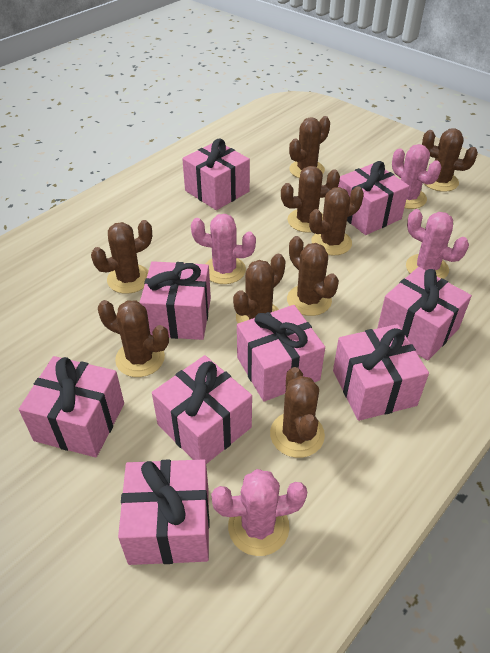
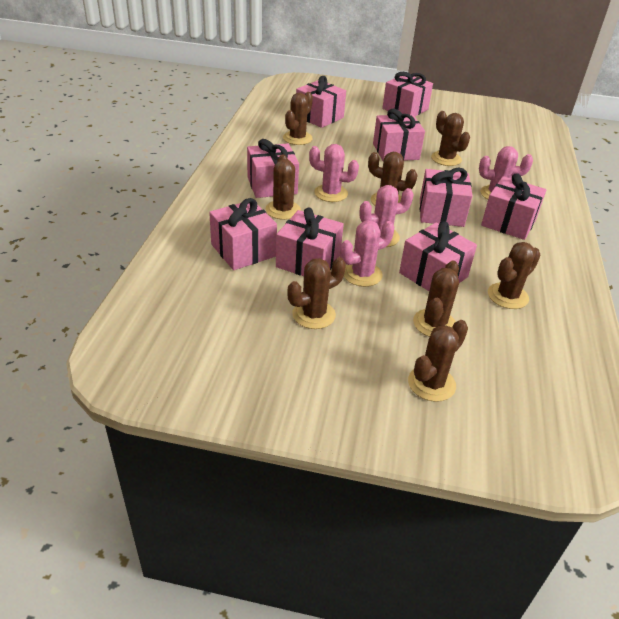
brown cactus: [91,220,152,294] [98,300,169,377] [233,254,286,323] [270,367,325,458] [281,166,340,233] [287,236,339,316] [289,116,330,178] [309,186,364,256] [422,128,478,192] = 9 -> [265,155,301,220] [283,92,313,145] [287,257,346,329] [368,152,418,205] [408,320,468,402] [413,261,459,337] [431,111,470,166] [488,242,541,309] = 8

